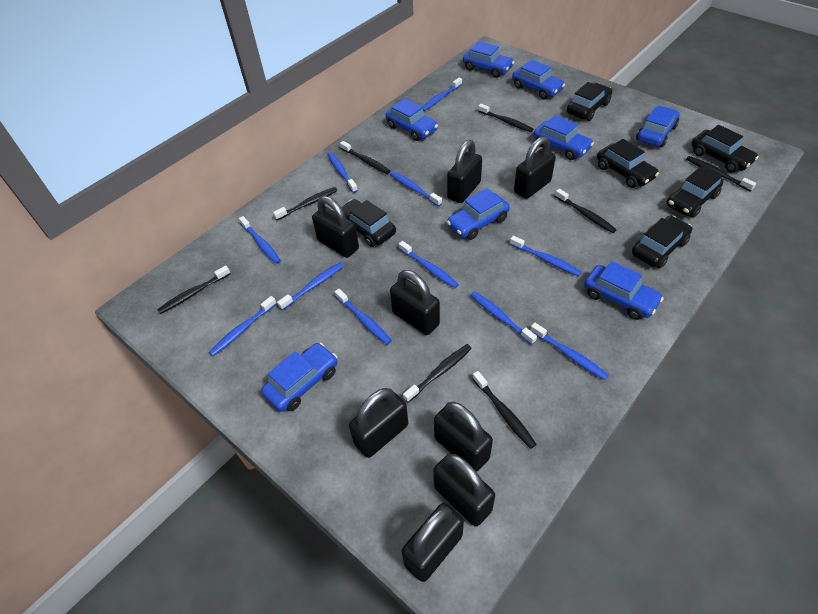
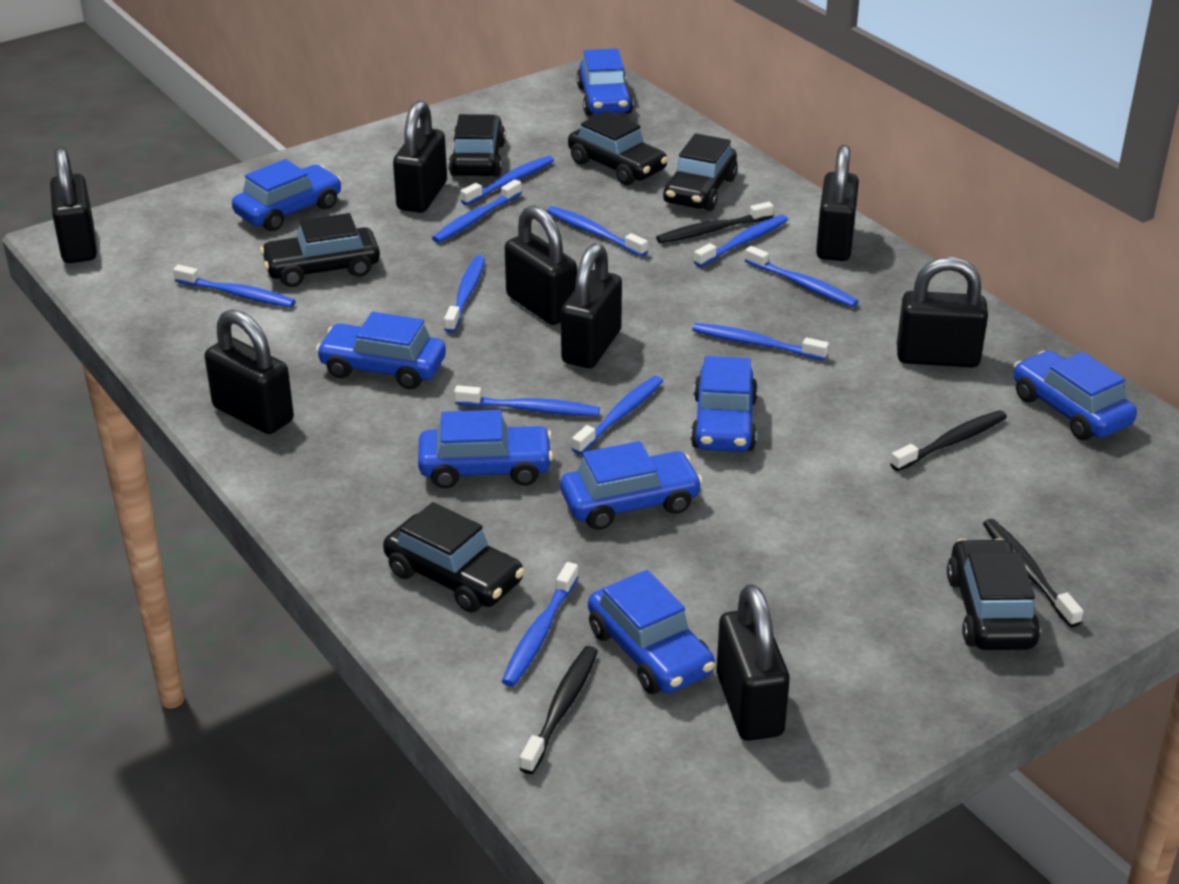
black toothbrush: [157,265,231,314] [273,187,338,220] [340,141,390,174] [403,344,472,403] [472,371,537,449] [478,104,533,132] [555,189,617,233] [686,156,756,192] = 8 -> [520,646,598,774] [656,202,773,243] [890,410,1007,471] [983,519,1084,627] = 4

